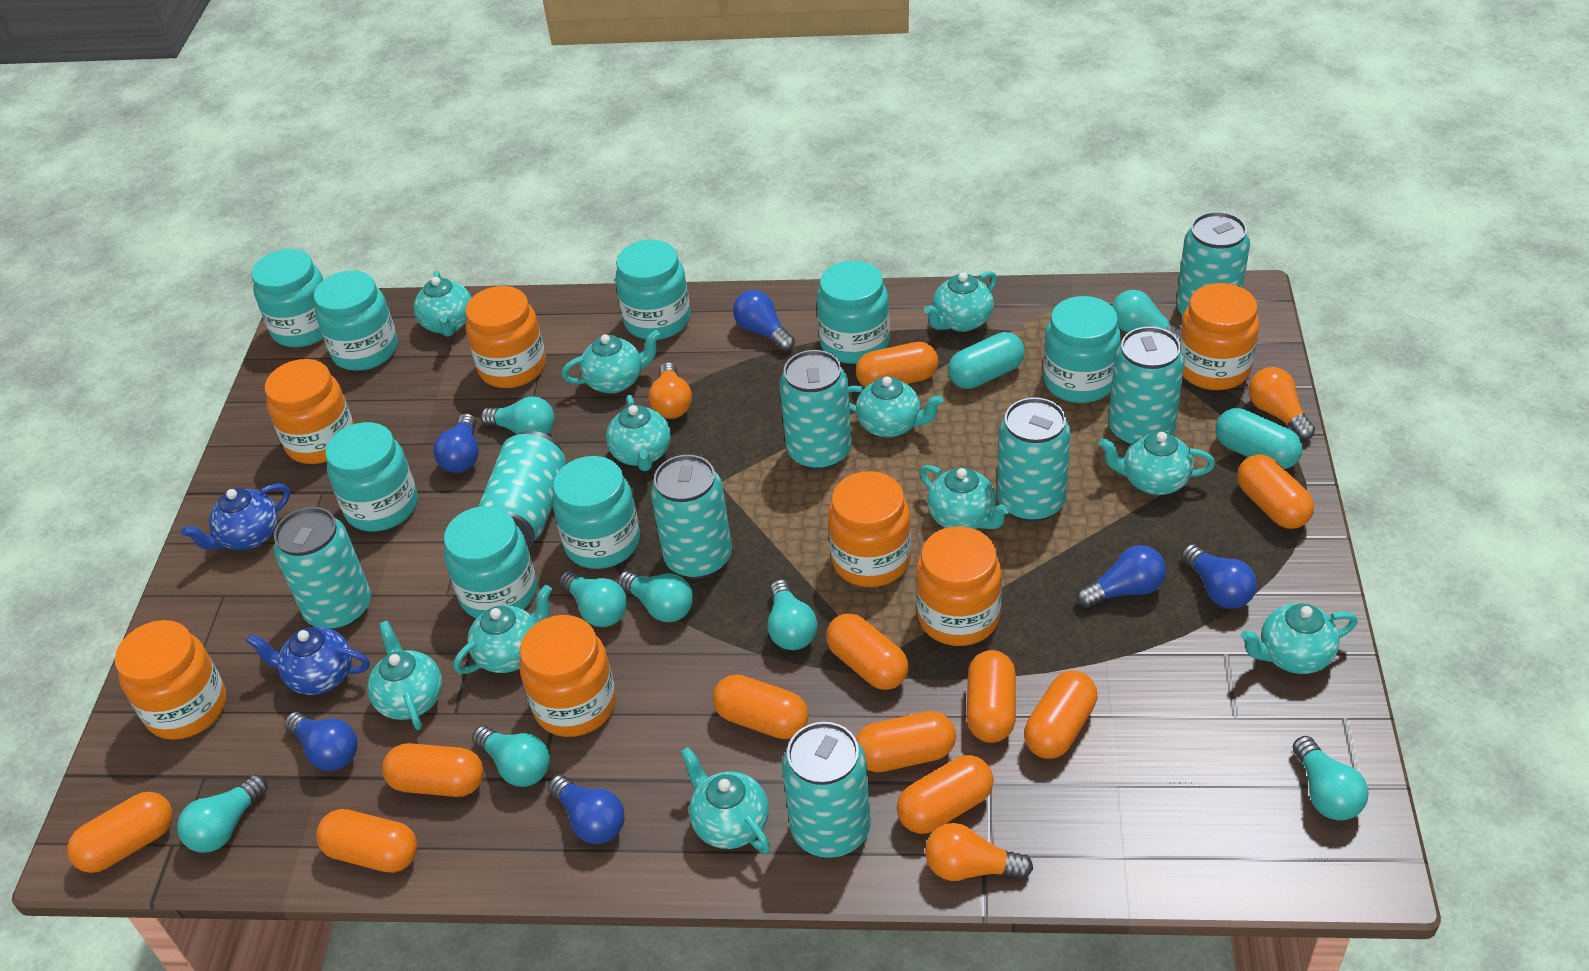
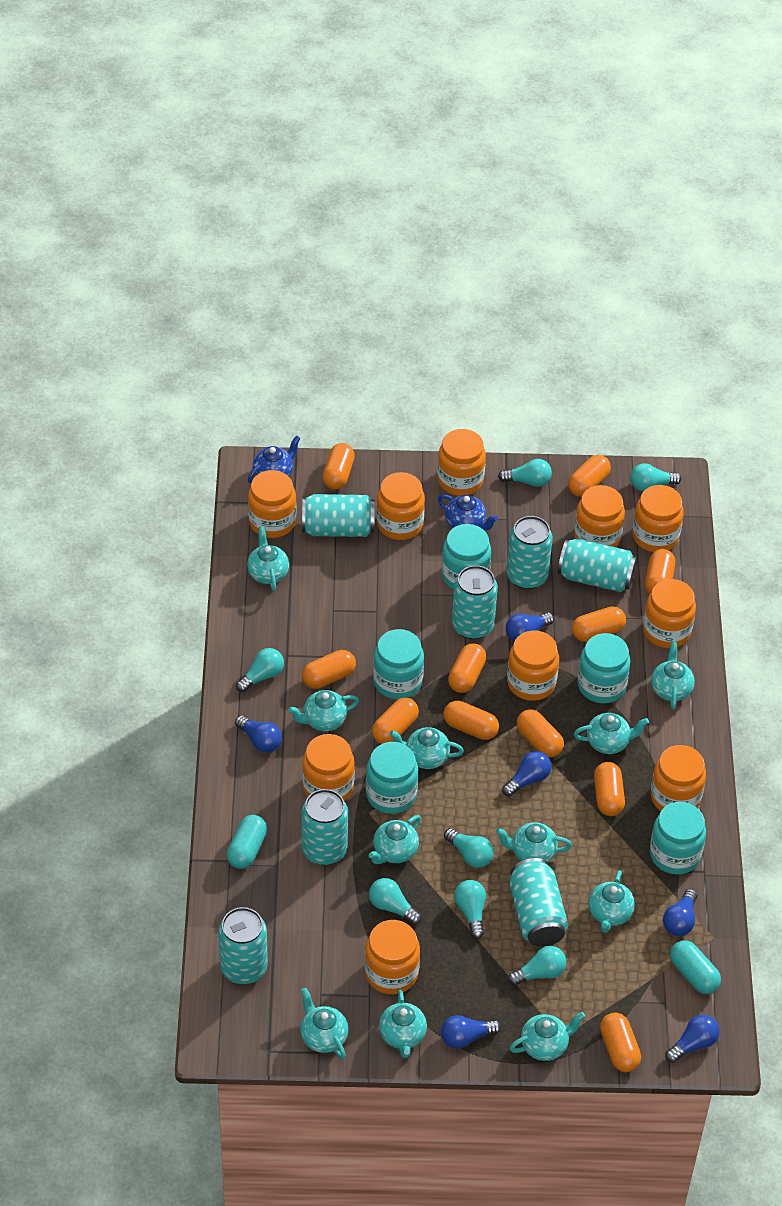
orange jar: [115,620,226,740] [265,359,354,464] [465,286,546,388] [519,615,616,737] [828,471,911,587] [916,526,1002,646] [1179,283,1259,390] = 7 -> [248,470,296,538] [302,734,355,801] [365,920,420,994] [376,472,425,540] [437,429,486,496] [507,631,559,701] [574,485,625,547] [633,485,684,552] [643,579,696,648] [651,745,706,811] = 10
orange light bulb: [648,362,692,419] [925,823,1033,881] [1249,367,1315,440] = 3 -> none = 0
turquoise can: [274,507,371,631] [478,431,566,549] [650,455,732,579] [780,350,852,471] [782,722,871,858] [997,397,1071,522] [1108,327,1185,446] [1176,212,1250,315] = 8 -> [218,907,268,984] [301,789,348,865] [302,494,375,537] [452,565,498,639] [506,516,553,589] [509,858,568,947] [558,538,637,592] = 7
turquoise jar: [251,249,323,347] [314,270,398,371] [325,422,418,532] [444,506,537,619] [552,456,640,569] [615,240,690,340] [817,261,890,364] [1043,296,1121,403] = 8 -> [366,742,418,814] [373,629,424,699] [442,524,491,590] [577,633,630,703] [650,802,706,875] = 5
turquoise light bulb: [177,774,267,853] [472,726,550,787] [481,396,555,434] [559,570,627,627] [617,571,693,622] [767,579,817,650] [1112,290,1181,340] [1293,736,1368,821] = 8 -> [236,648,284,692] [369,878,422,925] [444,828,494,868] [454,880,486,939] [498,459,552,487] [508,946,566,986] [630,464,681,491] = 7

